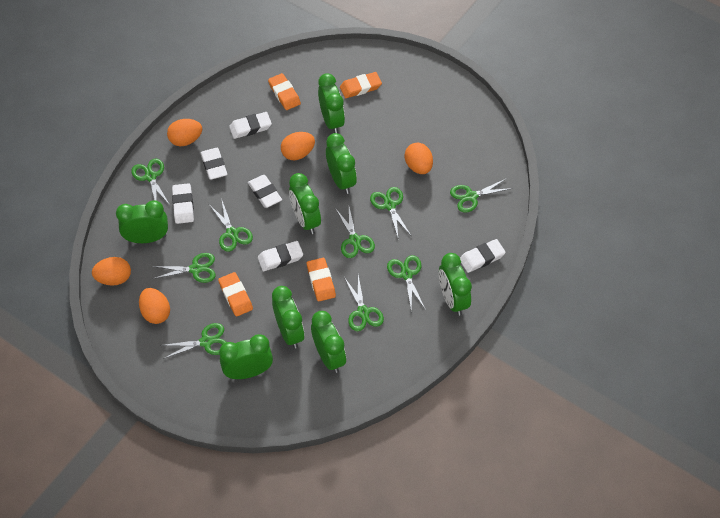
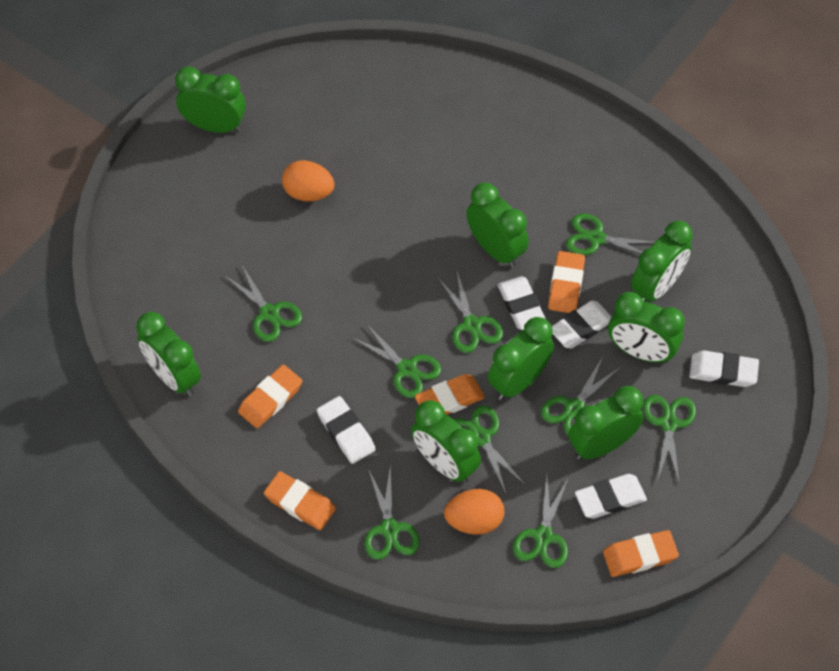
orange egg: [92,257,131,286] [139,288,170,324] [167,119,202,146] [281,132,315,160] [405,143,433,174] = 5 -> [282,160,335,201] [444,489,504,535] = 2
orange eraser: [218,272,253,317] [268,73,301,110] [307,258,336,301] [340,72,382,98] = 4 -> [238,365,302,428] [264,471,336,530] [415,374,485,415] [548,251,585,313] [603,530,679,577] = 5
white eraser: [172,183,194,224] [200,148,227,180] [229,112,272,139] [248,175,282,208] [258,241,303,271] [460,239,506,273] = 6 -> [317,396,376,464] [498,276,546,330] [552,300,612,349] [575,474,647,519] [689,350,759,387] = 5

